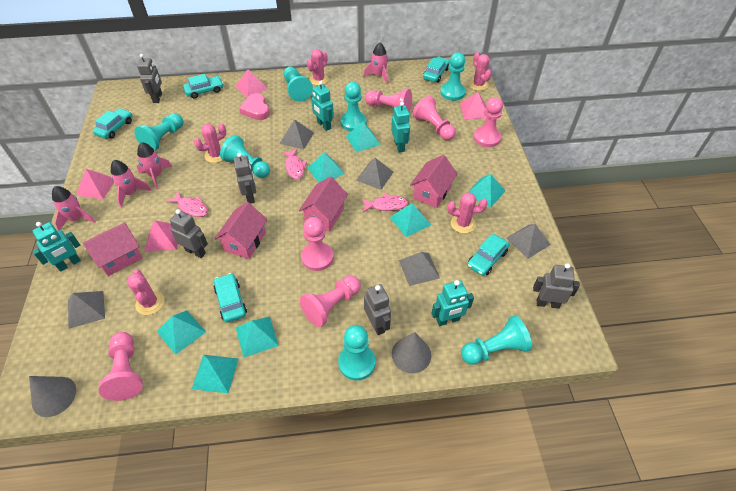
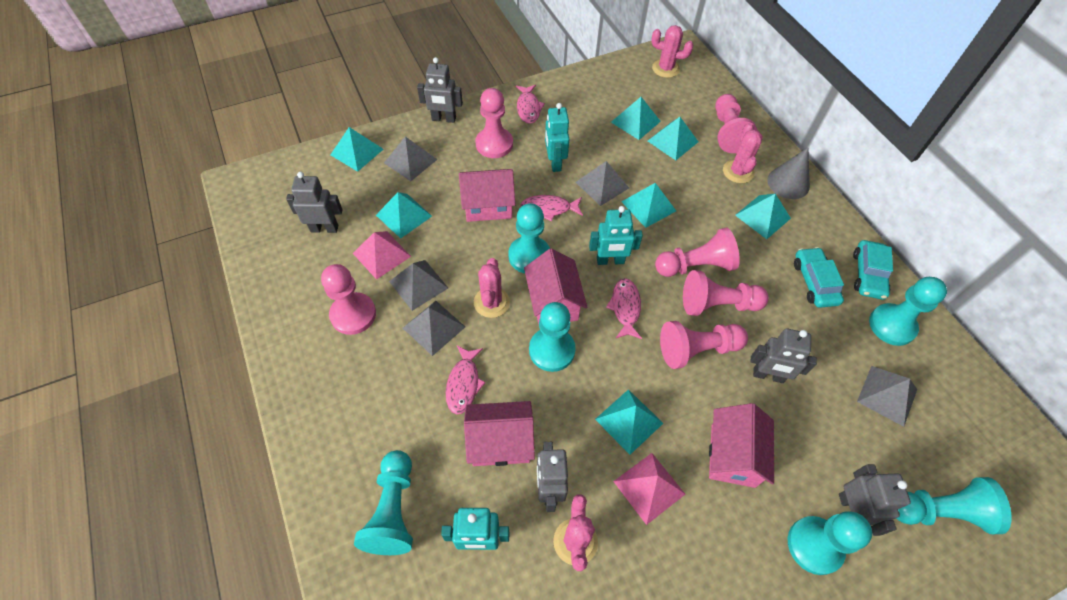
grey cone: [29,376,76,417] [392,332,431,373] = 2 -> [767,148,810,199] = 1
pink cactus: [127,270,164,315] [194,124,226,163] [307,49,329,86] [448,192,488,233] [469,52,492,91] = 5 -> [474,258,510,318] [553,494,598,571] [651,25,693,78] [723,123,763,183] = 4
pink fish: [167,191,208,217] [282,149,307,179] [362,194,408,212] = 3 -> [446,346,486,415] [516,85,545,124] [520,195,583,221] [606,278,642,339] = 4
pink heart: [239,93,270,120] = 1 -> none = 0
pink pyramid: [76,169,114,199] [145,220,178,251] [235,69,268,98] [460,92,487,119] = 4 -> [353,231,411,280] [613,453,685,525] = 2
pink rocket: [52,186,95,231] [111,160,151,207] [137,142,172,189] [364,43,388,84] = 4 -> none = 0
turquoise car: [93,108,132,139] [183,74,224,99] [213,273,247,323] [423,57,450,82] [467,234,510,276] = 5 -> [794,247,844,308] [853,240,893,300] = 2
turquoise pawn: [134,113,183,151] [220,135,270,178] [284,66,313,102] [338,325,376,381] [340,82,367,131] [440,52,466,101] [461,315,532,365] = 7 -> [354,450,413,555] [508,203,550,273] [529,302,576,372] [788,511,872,575] [869,277,947,346] [896,477,1011,534] = 6
turquoise robot: [32,222,81,272] [311,81,334,131] [391,102,410,152] [431,280,474,326] = 4 -> [441,508,509,550] [545,103,569,172] [589,206,643,265] = 3

